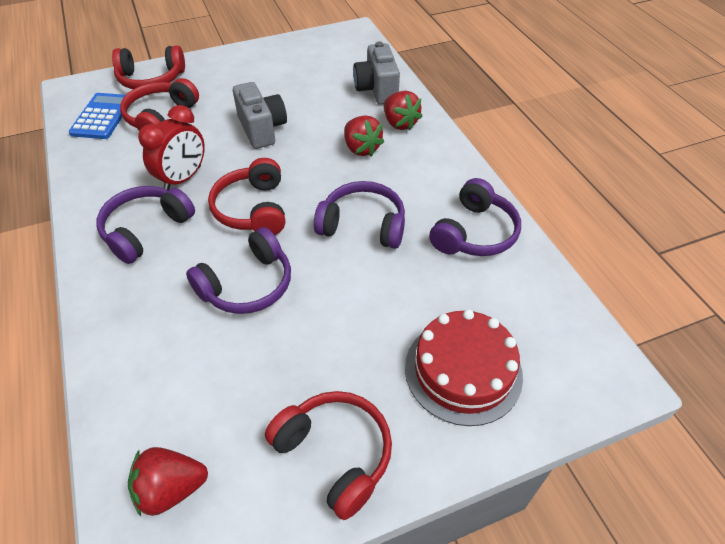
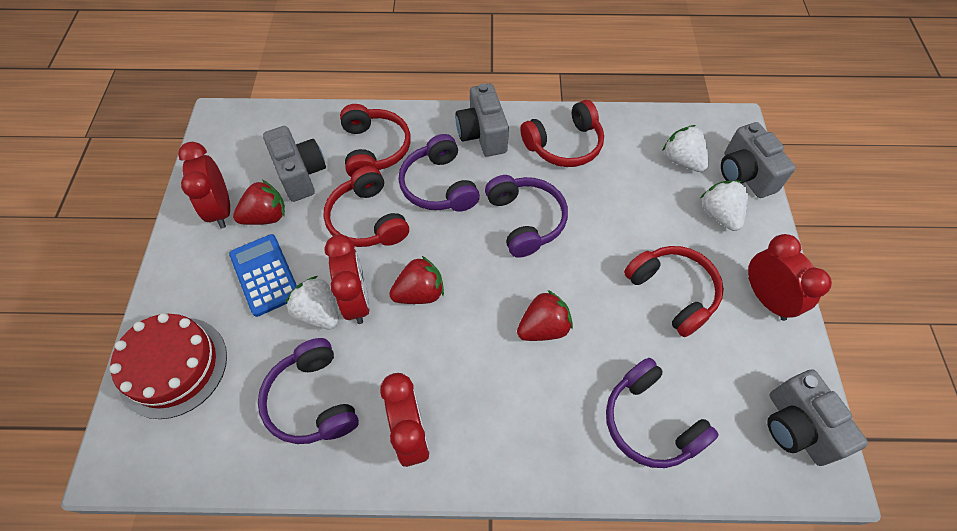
grey camera: [233,82,287,149] [353,41,400,105] = 2 -> [263,126,326,202] [455,83,509,157] [721,122,796,198] [767,369,868,466] = 4
red clock: [138,105,205,190] = 1 -> [178,142,230,229] [325,235,370,324] [380,373,430,467] [748,234,832,321] = 4
white strawberry: none = 0 -> [285,276,339,329] [662,125,709,172] [700,180,748,231] = 3

